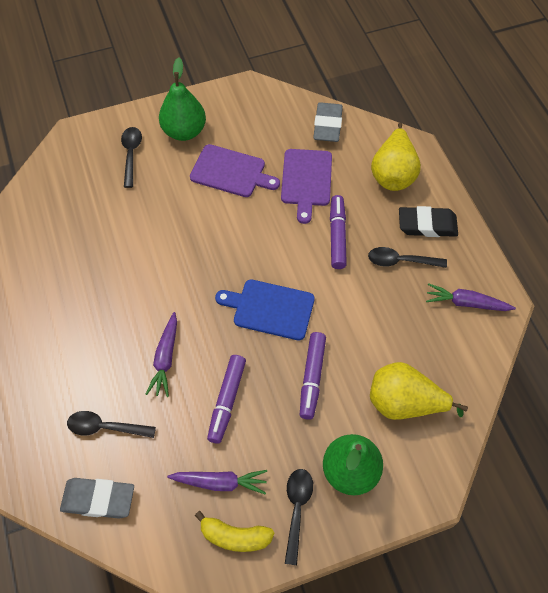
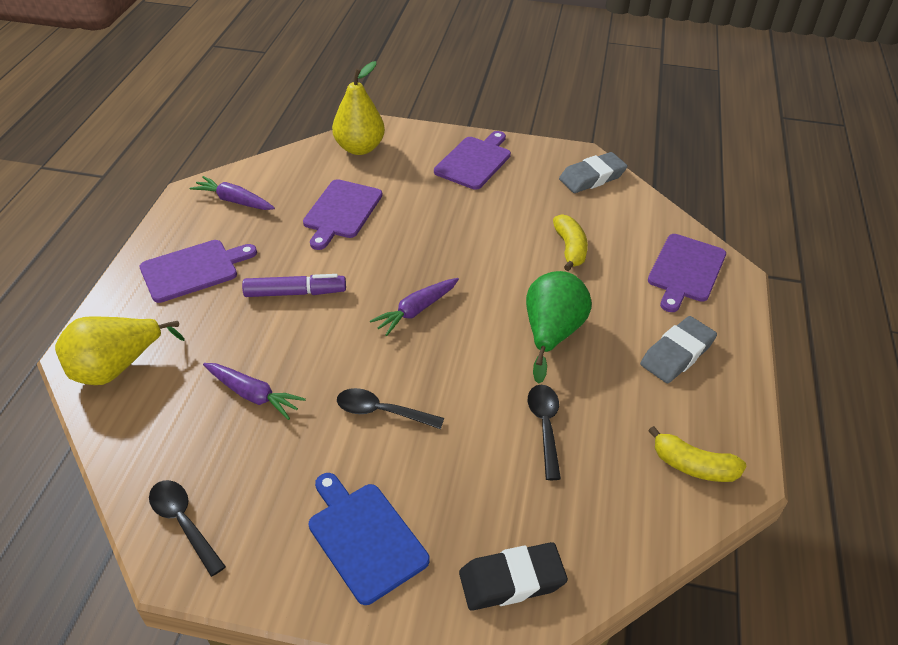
black spoon: [67,411,156,438] [121,127,142,188] [285,469,313,565] [368,247,447,268] = 4 -> [149,480,226,577] [337,388,444,429] [528,385,561,480] = 3
green pear: [159,57,206,141] [323,434,383,495] = 2 -> [526,271,592,384] = 1
purple cutting board: [190,144,280,197] [281,149,332,224] = 2 -> [140,240,257,303] [303,179,383,250] [434,131,511,190] [648,234,726,312] = 4
purple marker: [207,355,246,444] [300,332,326,420] [330,195,347,269] = 3 -> [242,274,346,297] = 1
yellow banana: [195,511,274,552] = 1 -> [553,214,588,271] [648,426,746,482] = 2

